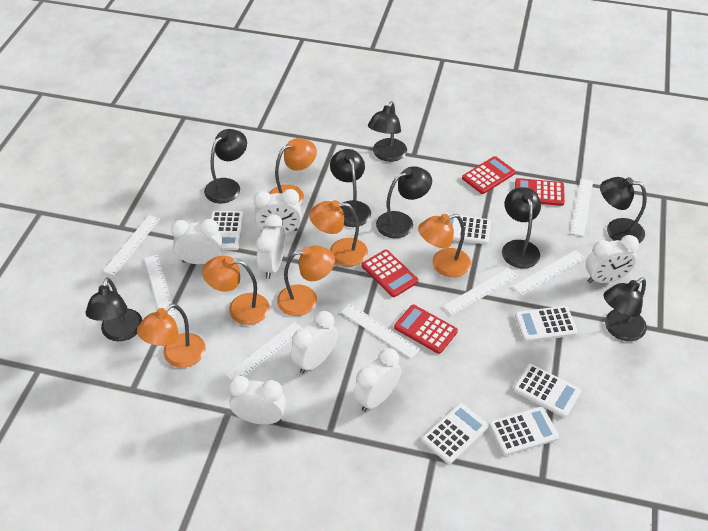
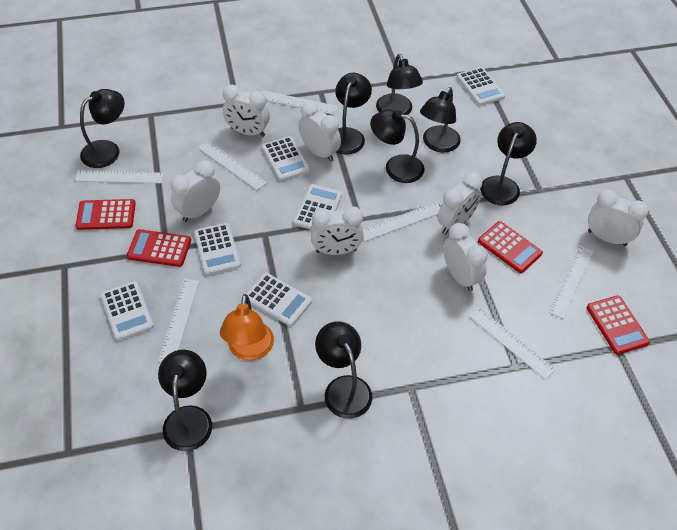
orange lamp: [137,303,206,368] [202,256,269,325] [269,138,317,204] [277,246,335,316] [309,200,368,267] [418,214,471,277] = 6 -> [220,294,274,361] = 1

